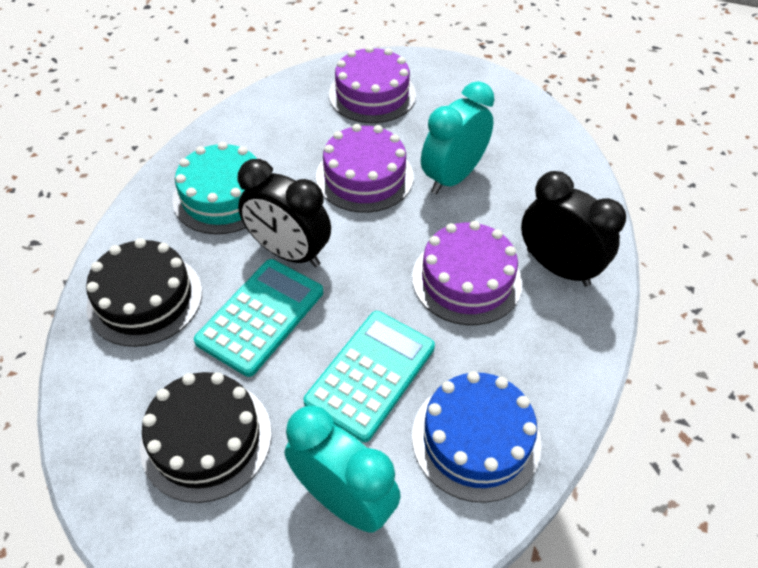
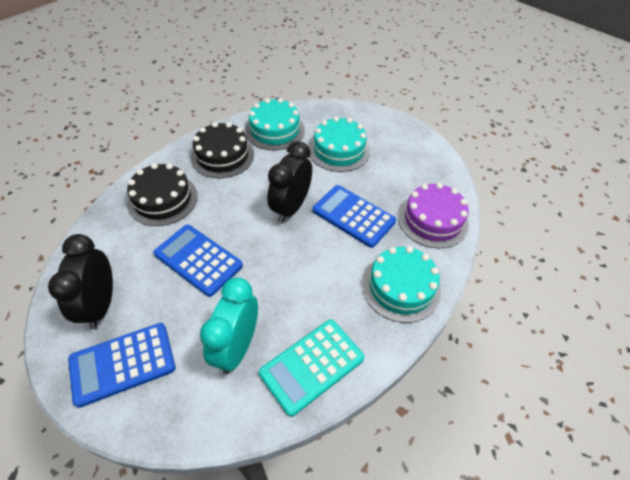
blue cake: [412,371,542,503] = 1 -> none = 0
blue calculator: none = 0 -> [68,323,176,408] [154,225,243,297] [312,185,396,248] = 3
purple cake: [316,124,414,213] [328,46,416,123] [412,221,522,325] = 3 -> [398,183,469,248] = 1
turquoise cake: [172,142,257,234] = 1 -> [245,98,305,150] [309,116,370,172] [362,246,441,323] = 3
turquoise calculator: [194,259,323,377] [304,311,435,442] = 2 -> [259,319,364,417] = 1
turquoise clock: [284,405,401,533] [421,81,495,194] = 2 -> [200,277,258,374] = 1

